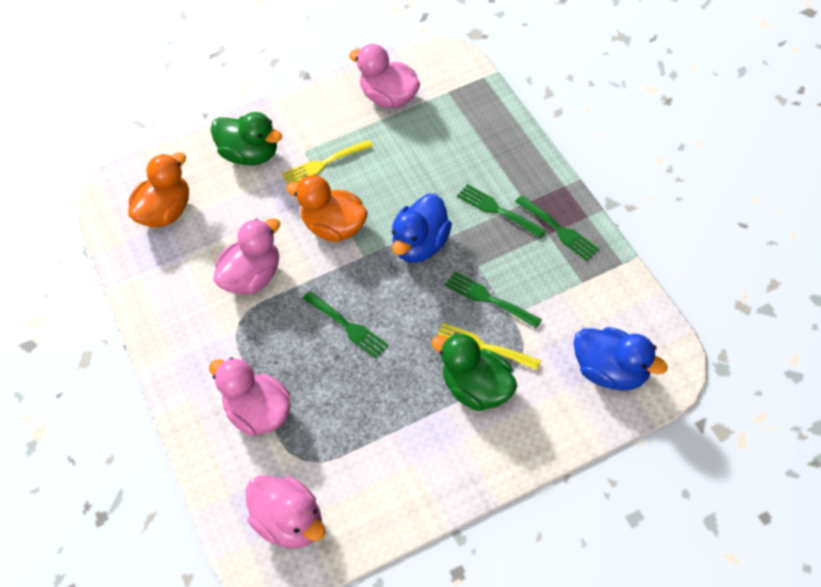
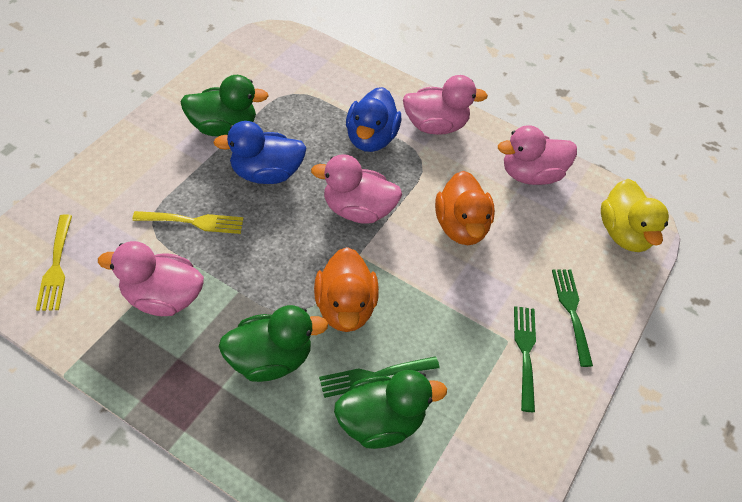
green duck: [211,112,282,165] [432,333,517,411] = 2 -> [180,75,269,137] [219,305,328,382] [334,370,447,449] = 3
green fork: [302,291,389,359] [445,272,542,328] [457,184,546,238] [515,195,599,261] = 4 -> [319,356,440,398] [514,306,536,412] [552,270,593,367] = 3
yellow duck: none = 0 -> [601,179,669,252] = 1

